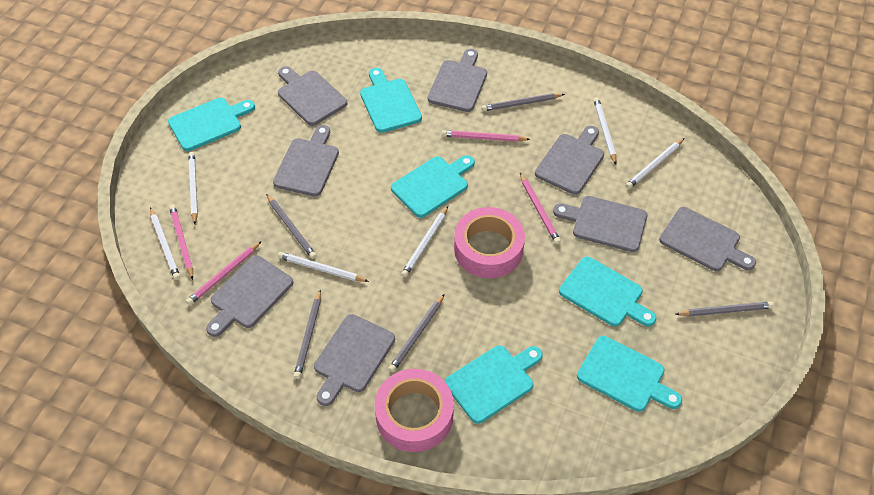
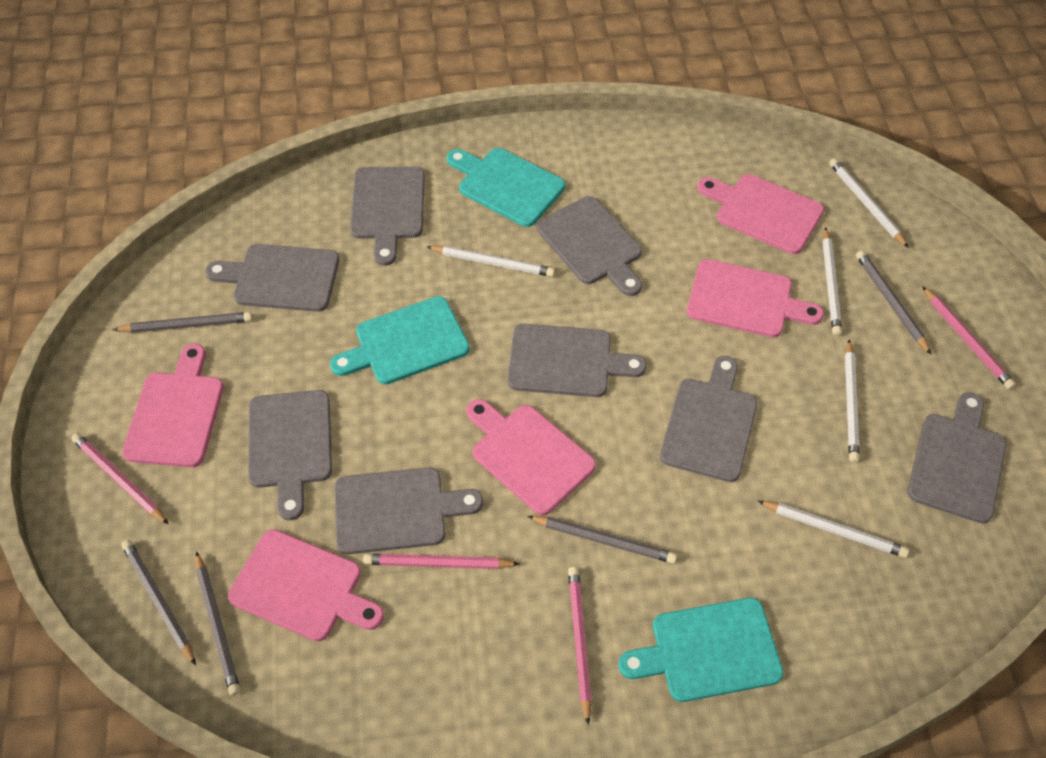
pink cutting board: none = 0 -> [122,344,224,467] [228,529,384,641] [466,399,596,515] [687,259,824,337] [697,174,824,254] = 5
pink tape: [375,369,454,452] [454,207,525,278] = 2 -> none = 0
turquoise cutting board: [168,98,255,151] [360,68,422,133] [391,155,475,218] [445,345,543,424] [559,257,656,327] [577,336,682,412] = 6 -> [330,296,469,384] [447,148,565,227] [618,598,783,702] = 3
white pencil: [150,207,180,280] [188,152,198,224] [278,252,369,282] [401,206,448,277] [594,97,616,165] [626,138,684,189] = 6 -> [426,246,555,277] [758,501,909,558] [823,227,842,336] [829,158,909,248] [845,339,860,462] = 5

